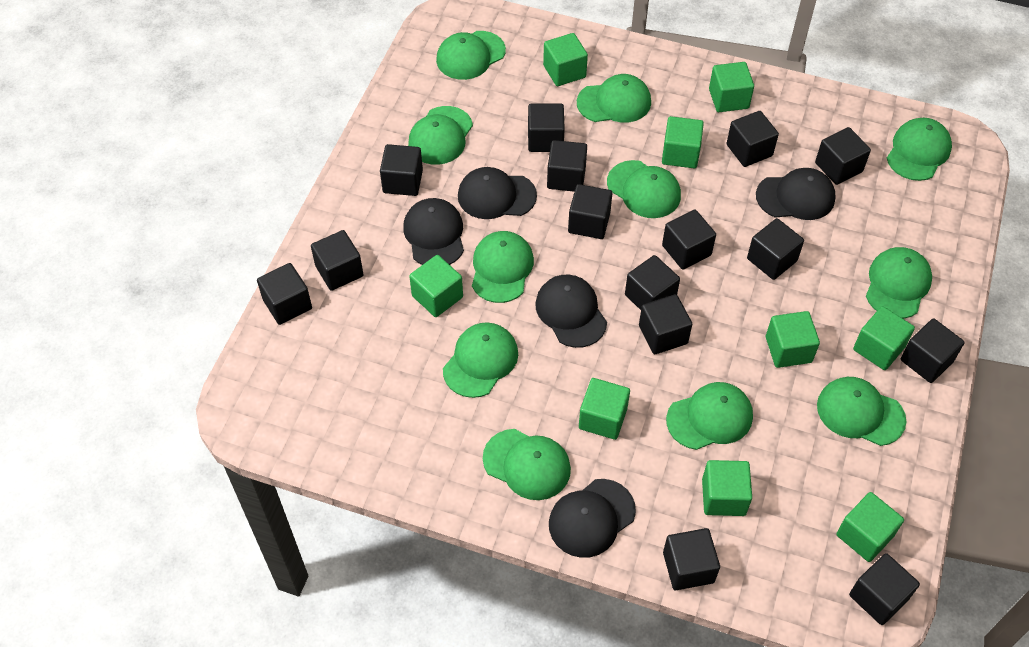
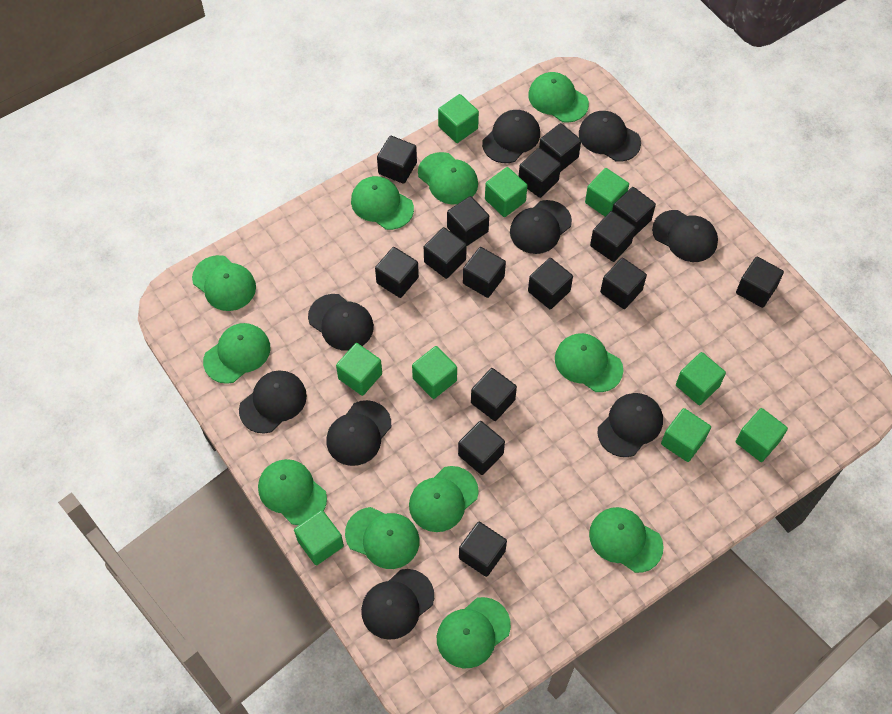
black cap: [403,198,464,265] [458,167,537,219] [535,275,607,348] [549,479,636,558] [756,168,836,220] = 5 -> [239,370,307,434] [308,294,374,351] [327,400,391,466] [361,569,434,640] [482,110,540,163] [510,200,572,254] [579,111,641,162] [597,393,663,457] [652,210,718,262] = 9

